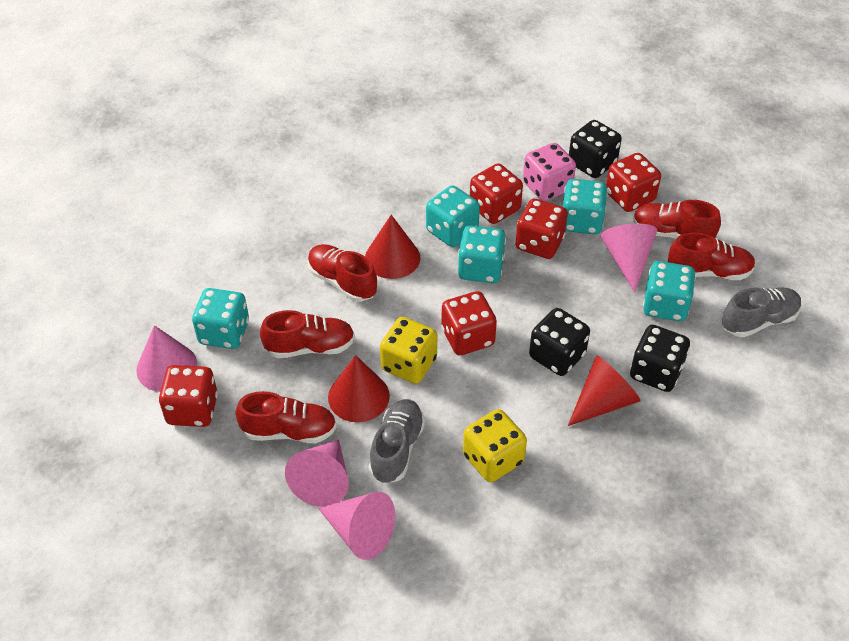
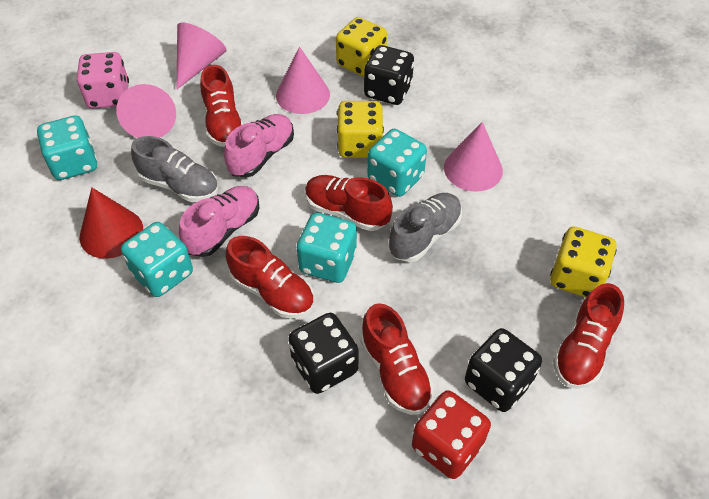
pink shoe: none = 0 -> [179,186,259,257] [224,114,294,178] = 2
red cone: [328,355,390,422] [365,215,420,279] [568,356,641,426] = 3 -> [79,188,143,259] = 1
red dice: [159,365,218,427] [441,291,497,355] [470,163,523,224] [515,199,568,259] [606,153,661,212] = 5 -> [412,390,491,479] = 1
turquoise dice: [192,288,249,349] [426,185,480,247] [458,225,506,283] [563,179,608,235] [643,261,696,321] = 5 -> [37,116,97,180] [121,222,193,297] [297,213,357,283] [367,129,427,197] = 4
yellow dice: [380,317,437,384] [463,409,527,482] = 2 -> [336,17,387,77] [337,101,384,158] [550,227,617,297] = 3

